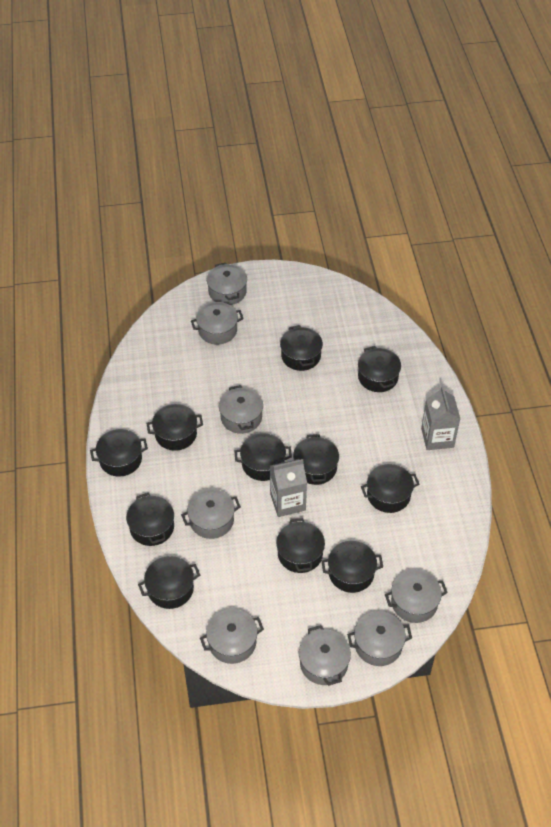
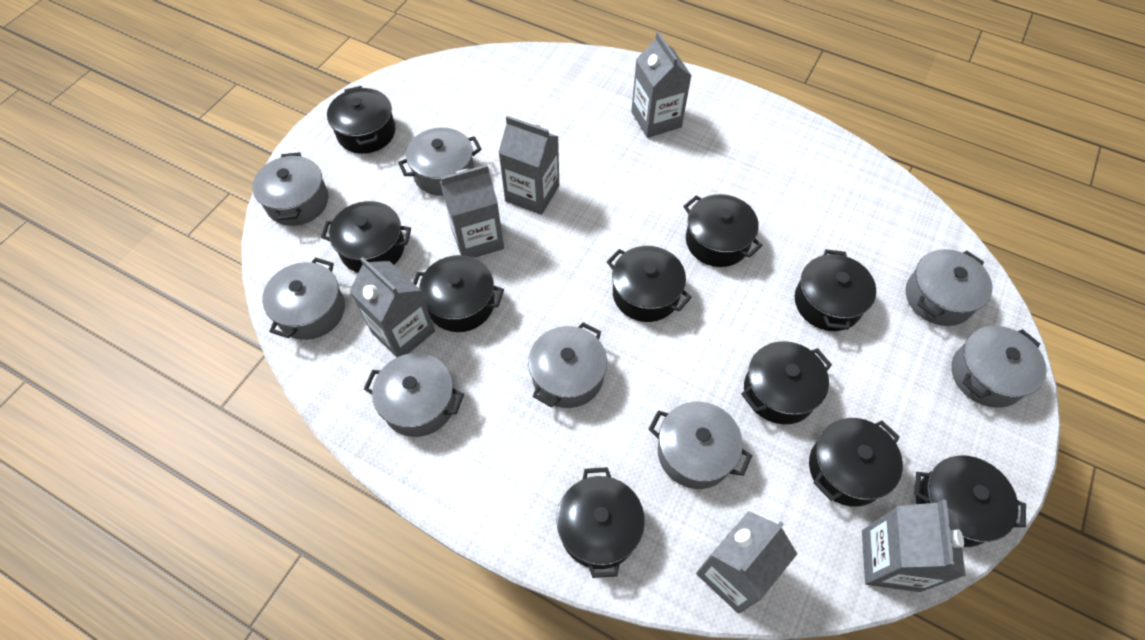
black pot: [90,429,148,477] [126,493,174,546] [138,556,200,609] [147,404,203,451] [234,433,292,481] [276,518,325,573] [280,325,323,371] [293,434,339,485] [322,541,383,593] [358,346,401,392] [361,464,419,513] = 11 -> [321,201,411,273] [327,86,396,154] [413,255,504,332] [556,467,645,578] [607,246,692,322] [683,194,763,267] [741,341,832,424] [795,249,876,331] [809,418,903,506] [914,455,1026,547] = 10
grey carton: [270,459,307,517] [421,386,460,450] = 2 -> [350,257,435,358] [440,165,504,258] [498,116,559,215] [631,32,692,138] [696,511,797,614] [862,500,966,592] = 6

